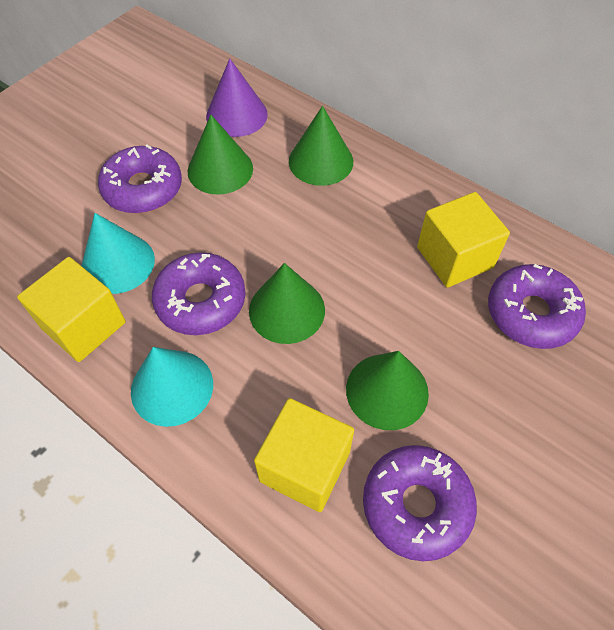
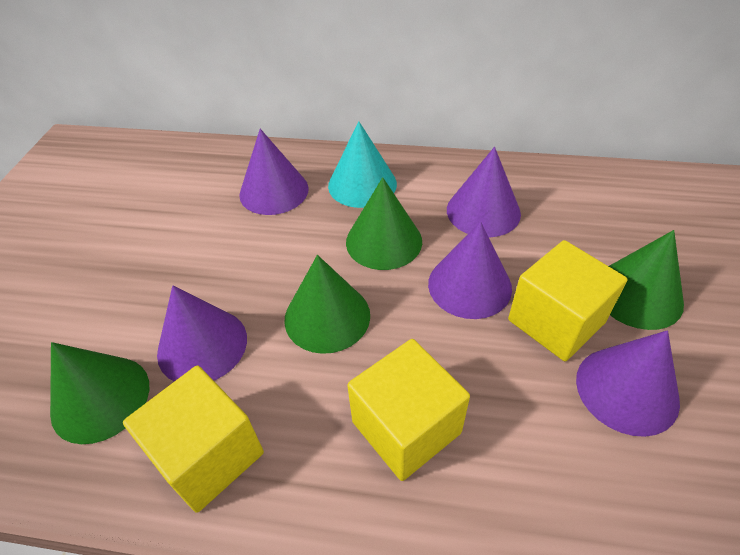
purple cone: [206,58,268,137] = 1 -> [157,286,247,381] [239,129,309,215] [428,222,512,319] [447,147,521,238] [576,330,680,437] = 5
purple donut: [98,145,182,214] [152,252,245,335] [363,445,477,561] [488,264,586,349] = 4 -> none = 0
turquoise cone: [82,213,155,294] [131,347,213,427] = 2 -> [328,121,397,208] = 1

